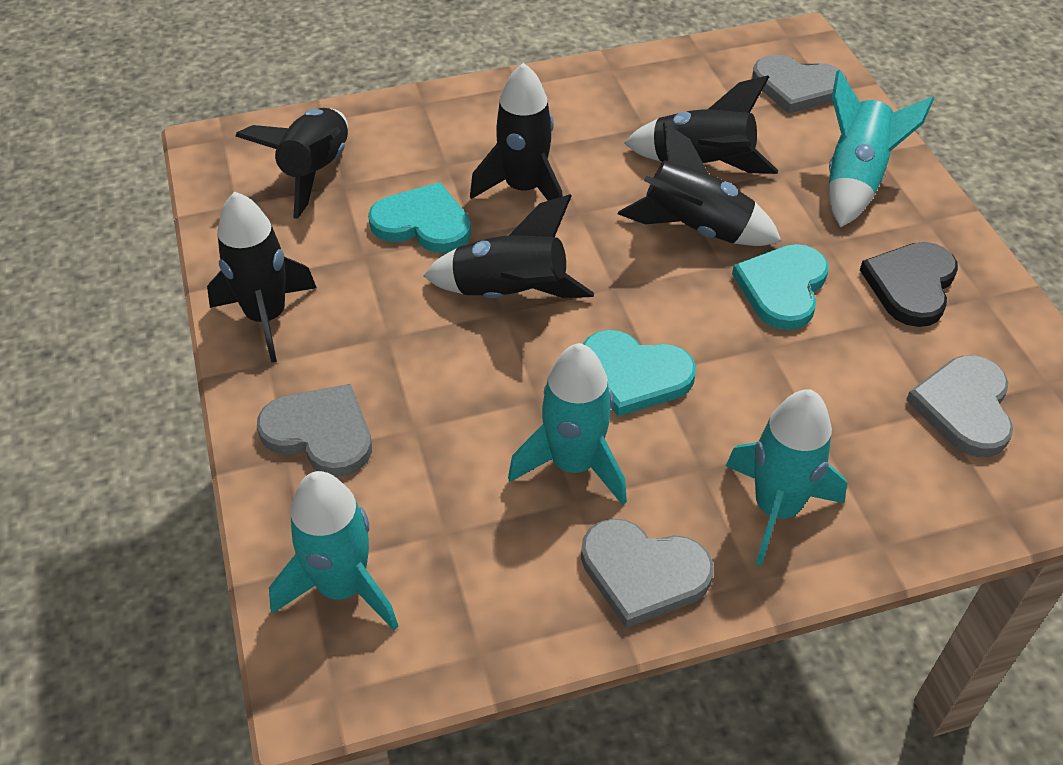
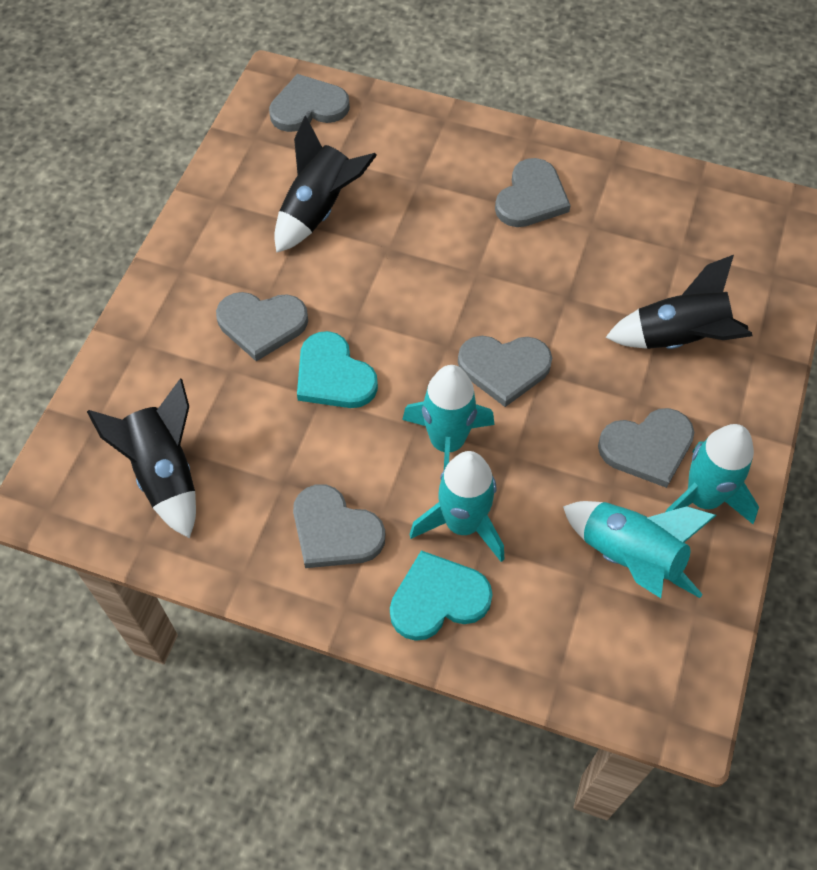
black heart: [860,242,958,327] = 1 -> none = 0
black rocket: [207,192,316,363] [236,108,348,219] [424,194,594,298] [470,63,563,201] [618,122,782,246] [624,75,778,174] = 6 -> [87,379,196,538] [274,115,377,253] [606,255,752,349] = 3
grey heart: [257,384,372,477] [581,518,714,628] [752,55,847,114] [906,355,1013,457] = 4 -> [216,292,308,361] [269,74,350,132] [293,484,385,568] [458,336,552,407] [495,158,571,227] [598,408,694,488] = 6
turquoise heart: [368,182,471,253] [583,330,696,417] [732,244,828,330] = 3 -> [297,331,378,408] [390,550,493,641] = 2

